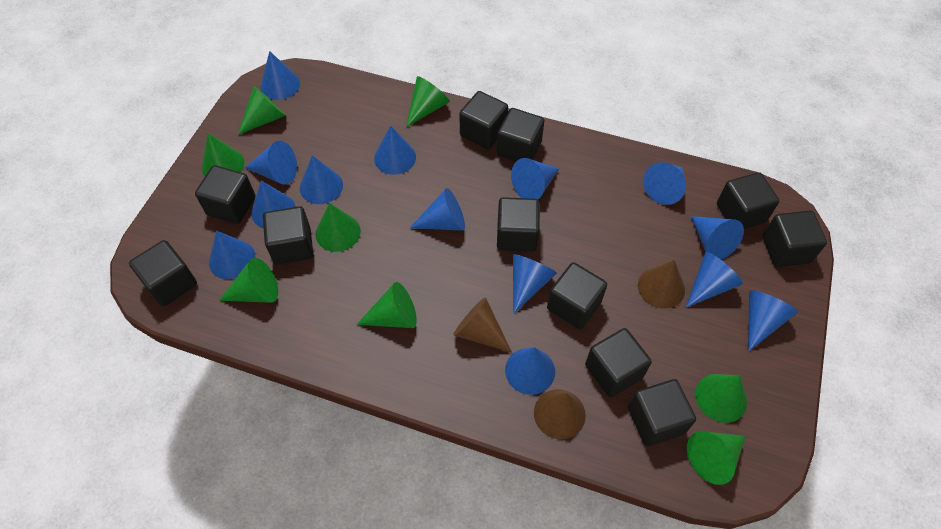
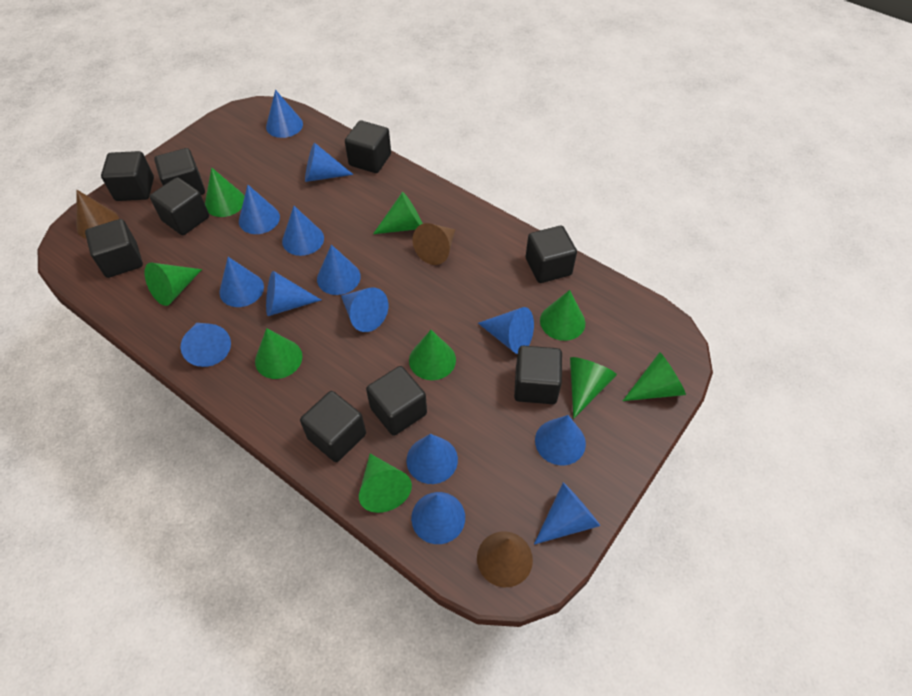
black cube: [129,240,197,306] [195,165,256,224] [263,206,313,265] [459,91,508,149] [497,108,544,162] [497,197,540,252] [547,262,607,329] [585,328,652,397] [628,379,696,446] [717,172,779,229] [763,211,827,267] = 11 -> [85,219,143,278] [101,151,154,201] [150,177,209,235] [154,148,205,195] [300,391,366,462] [345,120,391,173] [366,366,427,436] [514,346,562,404] [526,226,577,283] = 9
green cone: [202,133,244,176] [219,258,278,303] [238,86,286,135] [316,203,361,252] [357,282,417,328] [406,76,450,127] [687,431,745,485] [695,374,747,423] = 8 -> [145,263,202,306] [205,167,245,217] [255,328,302,379] [359,453,412,513] [373,192,423,234] [409,330,456,380] [540,290,585,341] [570,357,617,419] [623,352,686,401] = 9

